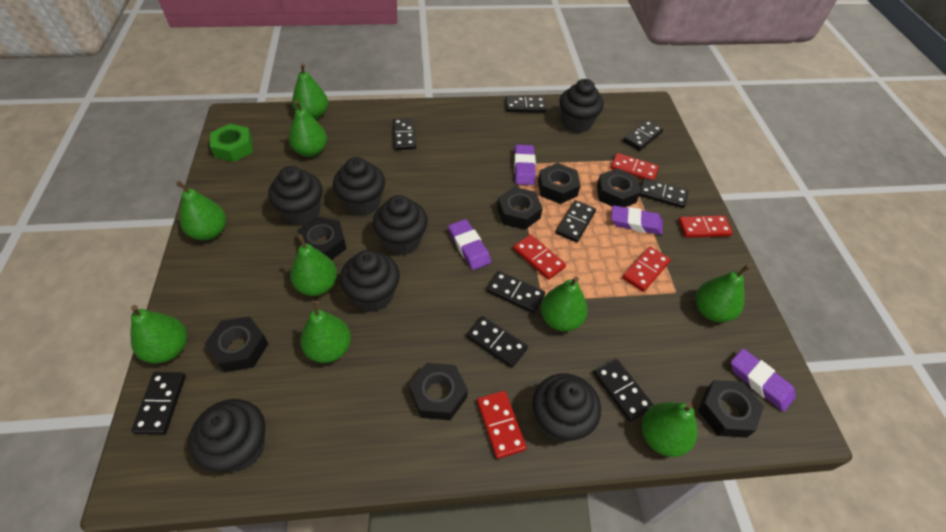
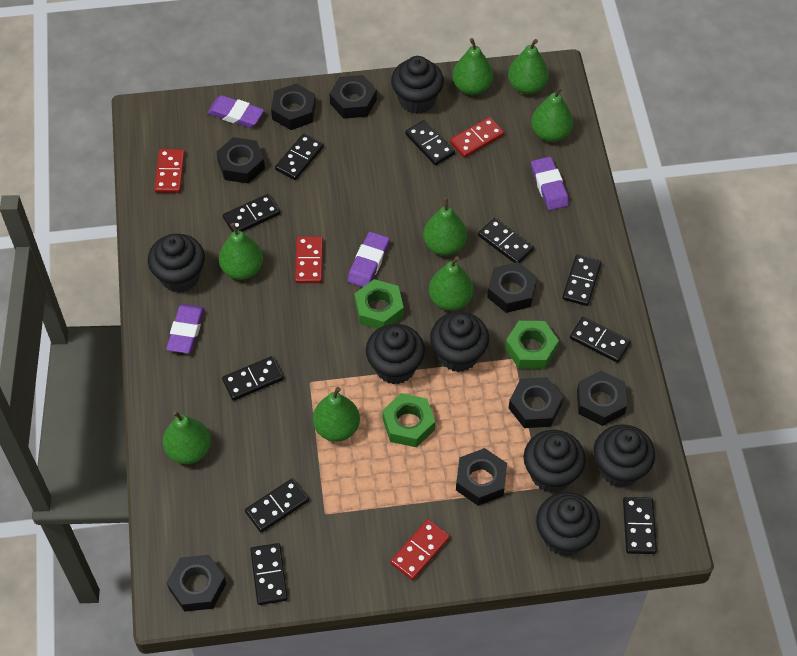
black domino: [131,372,186,434] [393,118,416,150] [466,316,528,368] [487,271,545,313] [505,96,547,113] [556,200,596,243] [593,359,653,422] [623,120,663,151] [639,178,688,208] = 9 -> [222,356,284,401] [223,194,280,232] [245,478,309,533] [250,543,288,605] [275,134,324,180] [405,120,455,166] [478,218,534,263] [562,255,602,306] [570,317,631,363] [623,497,657,554] = 10
black nut: [205,316,268,372] [297,217,347,260] [409,363,468,420] [497,187,543,230] [538,163,580,204] [597,168,641,207] [698,380,764,438] = 7 -> [166,555,226,612] [216,137,265,184] [271,84,316,130] [329,75,377,119] [456,448,507,506] [487,262,537,313] [509,377,563,428] [577,370,627,426] = 8
green nut: [210,124,253,162] = 1 -> [355,279,404,329] [382,393,435,447] [505,321,559,369] = 3
green pear: [131,305,187,364] [176,181,226,241] [289,100,327,157] [290,234,337,296] [292,63,328,119] [300,301,351,363] [541,277,588,332] [642,402,698,457] [696,265,750,322] = 9 -> [163,410,211,464] [219,223,263,280] [313,387,360,442] [423,198,467,256] [429,256,474,311] [452,38,493,95] [508,39,549,94] [531,86,573,142] = 8
red domino: [477,391,527,459] [513,234,566,280] [610,153,659,180] [622,246,671,292] [678,215,733,238] = 5 -> [154,149,185,193] [295,236,323,283] [390,519,450,580] [450,117,504,158] = 4

